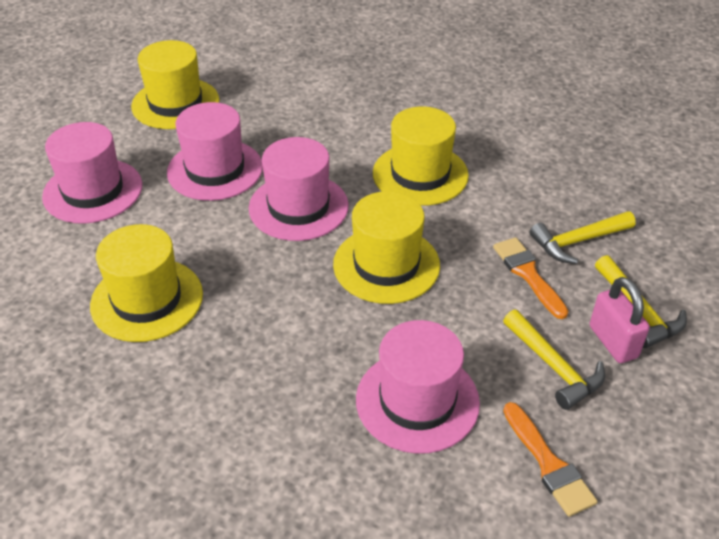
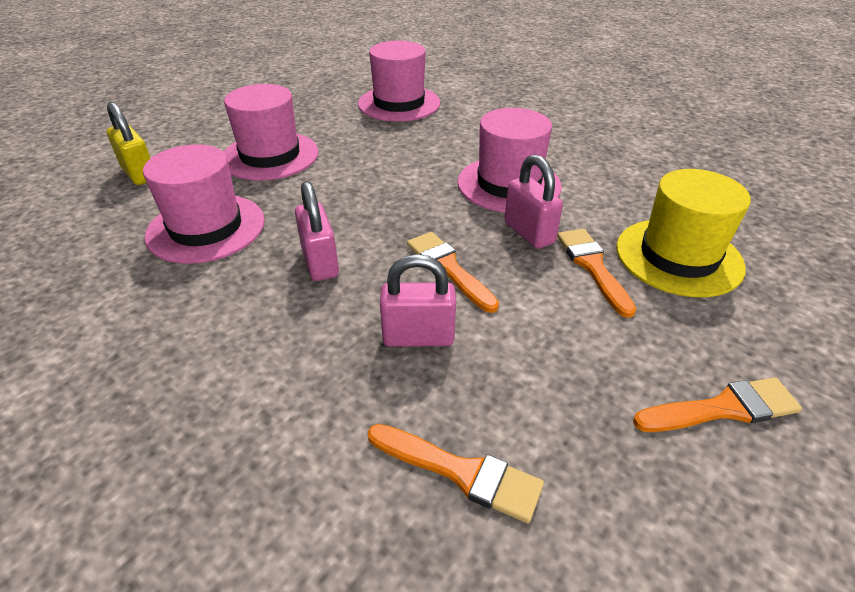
orange brush: [493,237,569,319] [503,402,598,517] = 2 -> [368,424,544,523] [407,232,499,313] [557,229,636,318] [633,377,802,432] = 4
pink padlock: [590,277,650,363] = 1 -> [295,181,339,281] [380,254,456,347] [505,154,563,249] = 3
yellow hammer: [503,310,605,410] [530,211,636,264] [595,255,687,348] = 3 -> none = 0
yellow hat: [90,224,203,342] [131,40,219,129] [333,191,440,304] [373,107,469,206] = 4 -> [616,169,751,297] = 1
yellow padlock: none = 0 -> [106,102,150,185] = 1

